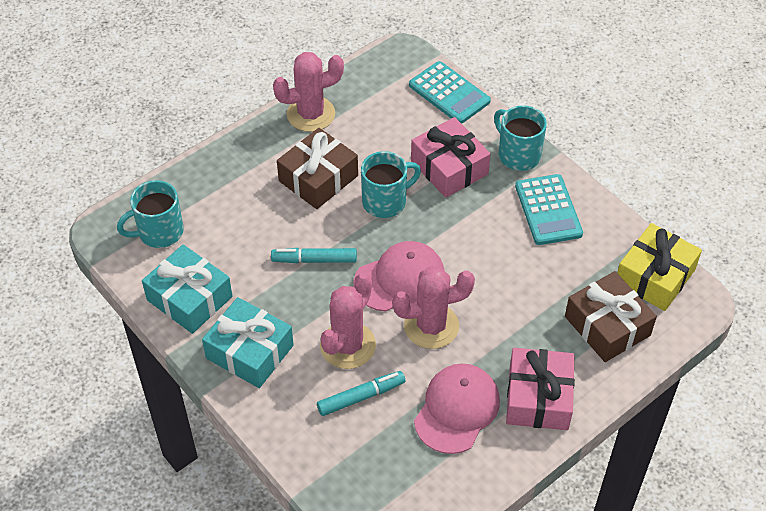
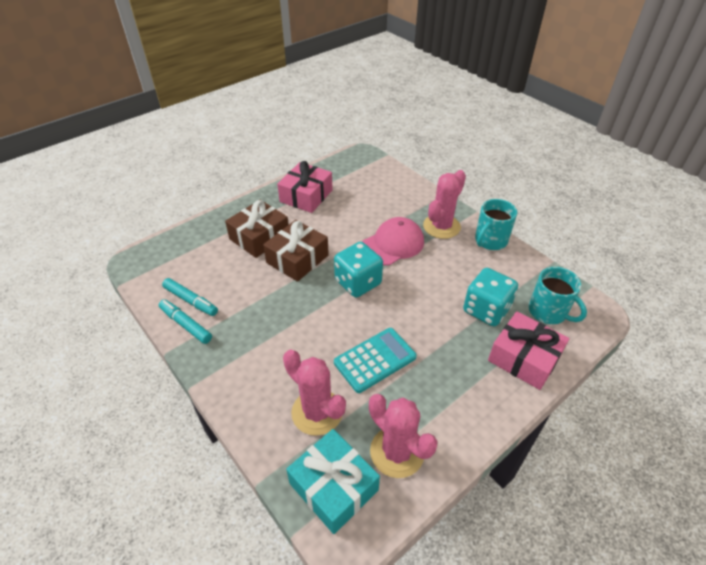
pink cap: [353,241,444,312] [414,364,500,454] = 2 -> [362,217,424,266] = 1
turquoise calculator: [409,61,491,124] [515,174,583,245] = 2 -> [334,328,417,393] = 1
turquoise dice: none = 0 -> [334,242,383,297] [463,268,518,326] = 2
turquoise gift: [142,245,232,334] [202,297,294,388] = 2 -> [286,429,380,534] = 1
turquoise mug: [117,180,184,248] [361,151,421,218] [494,105,547,171] = 3 -> [475,199,517,250] [529,267,587,324] = 2
yellow gift: [617,223,702,311] = 1 -> none = 0

